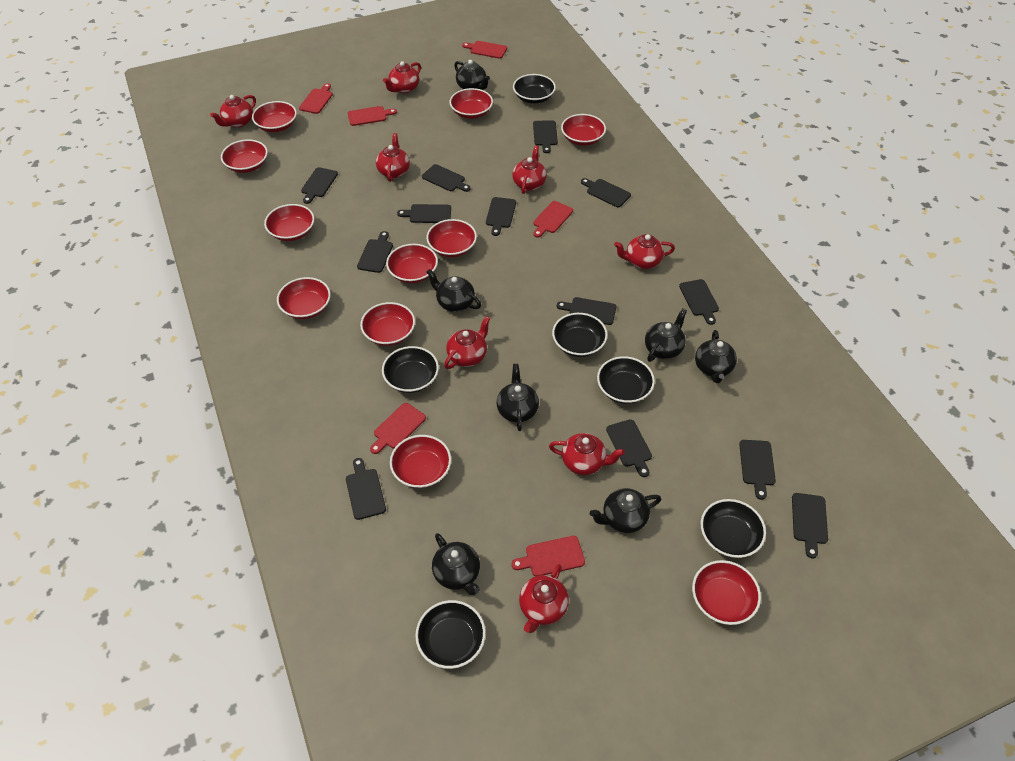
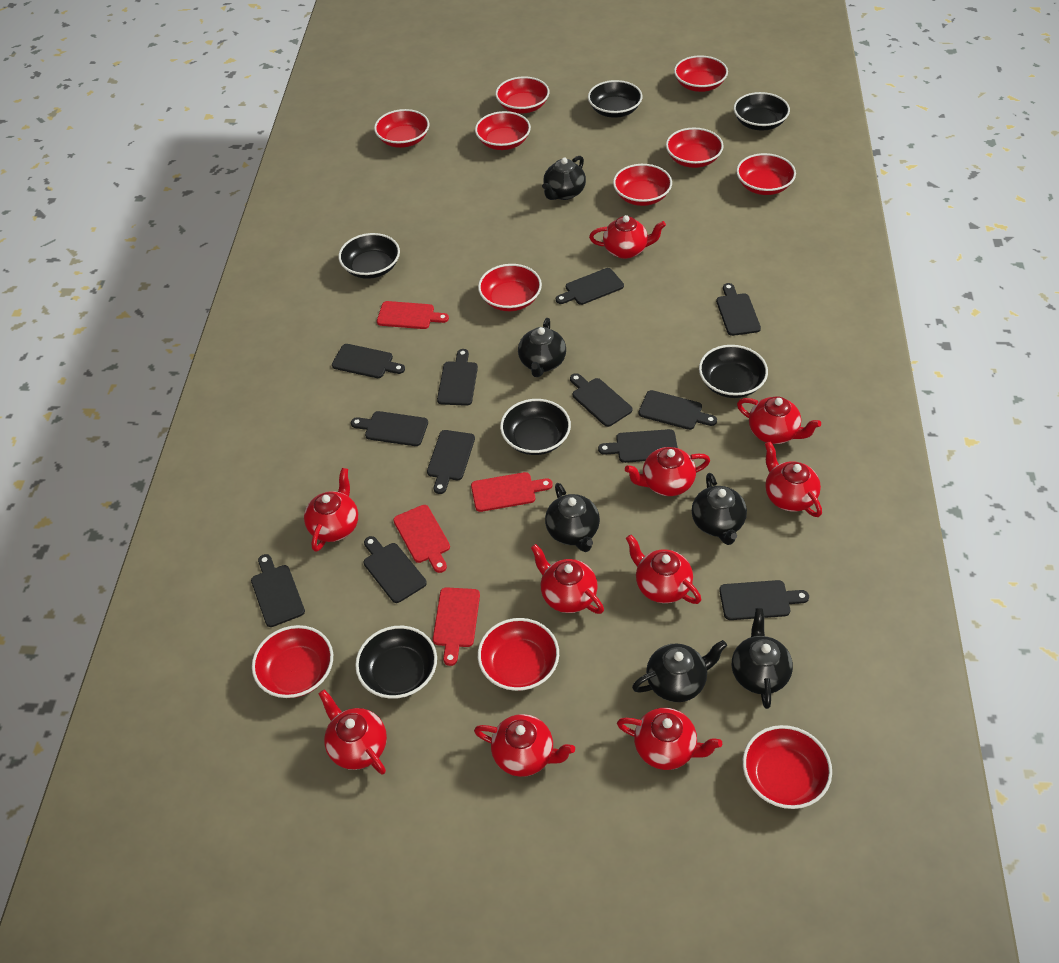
black cutting board: [301,167,338,204] [346,458,386,520] [357,231,393,273] [397,204,451,223] [422,164,470,192] [486,197,516,236] [533,120,558,153] [557,297,616,325] [581,178,631,207] [606,419,652,477] [679,279,719,325] [739,440,776,500] [792,493,828,559] = 13 -> [251,554,305,627] [332,344,405,378] [351,411,428,446] [364,536,427,603] [427,430,475,494] [437,349,478,406] [556,268,624,305] [570,373,632,427] [598,429,678,463] [639,390,717,430] [716,283,761,336] [719,580,809,620] = 12
black teapot: [427,269,481,312] [432,533,480,595] [454,60,490,90] [497,364,539,431] [590,488,661,533] [645,309,687,362] [695,330,737,383] = 7 -> [518,318,566,377] [542,156,586,200] [545,483,600,552] [632,640,727,702] [692,473,747,545] [732,608,793,709] = 6
red cutting board: [299,83,333,114] [348,106,397,126] [370,403,426,454] [462,41,507,59] [511,536,585,576] [533,201,573,238] = 6 -> [377,301,449,329] [393,505,450,573] [433,587,480,666] [471,472,553,512] = 4
red teapot: [210,95,256,128] [376,133,410,182] [383,61,421,94] [444,316,490,369] [512,145,547,194] [519,564,569,633] [549,433,625,475] [614,234,675,269] = 8 -> [304,468,358,552] [319,689,387,775] [474,714,575,777] [531,544,604,614] [589,215,666,259] [617,708,722,770] [625,447,710,496] [626,535,701,604] [737,396,821,444] [765,441,822,517] = 10

